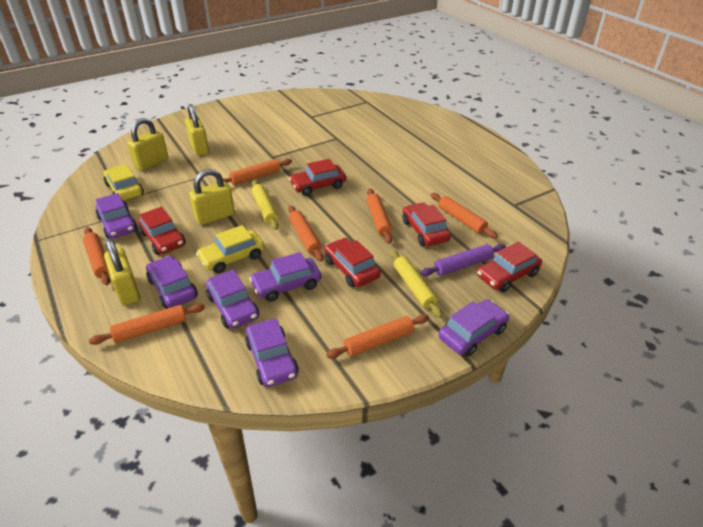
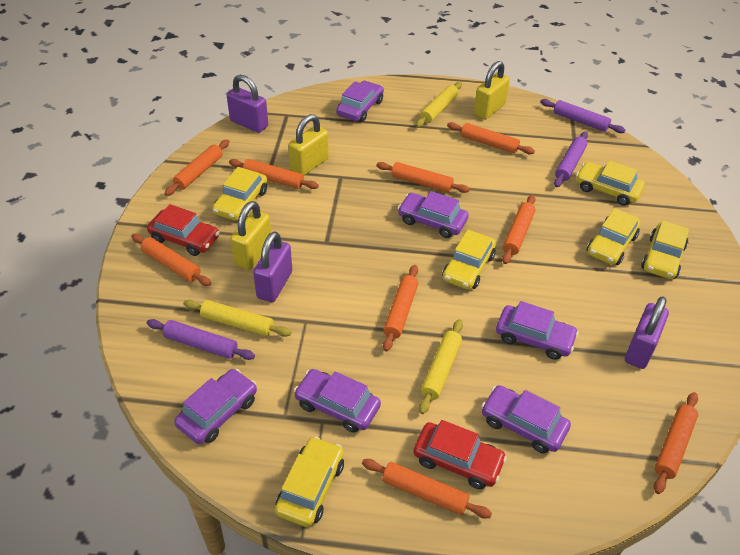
orange rolling pin: [83,227,110,285] [89,304,205,345] [216,159,292,185] [288,206,324,262] [326,314,429,359] [366,188,392,244] [431,193,498,238] = 7 -> [131,234,211,286] [164,140,230,196] [229,159,319,189] [362,459,492,518] [376,162,470,193] [383,265,418,352] [447,122,535,154] [502,195,536,264] [654,392,698,494] = 9
purple padlock: none = 0 -> [227,75,268,133] [253,231,292,302] [625,296,669,369] = 3
purple rolling pin: [420,244,506,276] = 1 -> [147,319,255,360] [540,99,625,133] [554,132,588,187] = 3
red car: [138,207,186,255] [289,159,346,196] [324,238,381,287] [402,202,451,246] [477,241,542,292] = 5 -> [147,204,220,256] [413,420,507,489] = 2
yellow car: [104,165,144,201] [196,225,265,273] = 2 -> [212,167,267,221] [275,436,344,527] [442,230,496,290] [576,160,645,206] [587,208,640,265] [641,221,689,279] = 6
yellow padlock: [104,238,141,306] [127,118,168,171] [185,104,209,156] [189,169,235,225] = 4 -> [230,201,271,270] [289,114,329,175] [474,61,510,120] = 3
yellow rolling pin: [252,180,279,230] [390,249,443,318] = 2 -> [183,300,292,337] [416,82,462,127] [419,319,463,414] = 3

